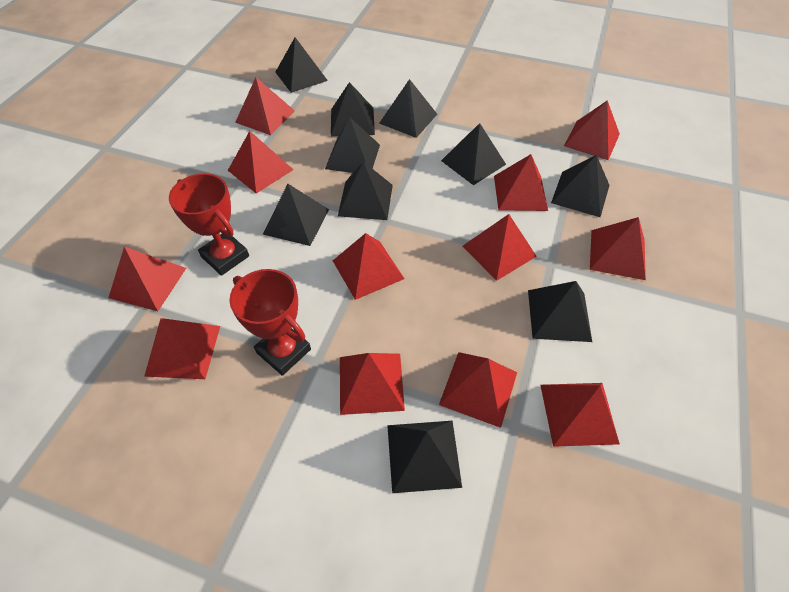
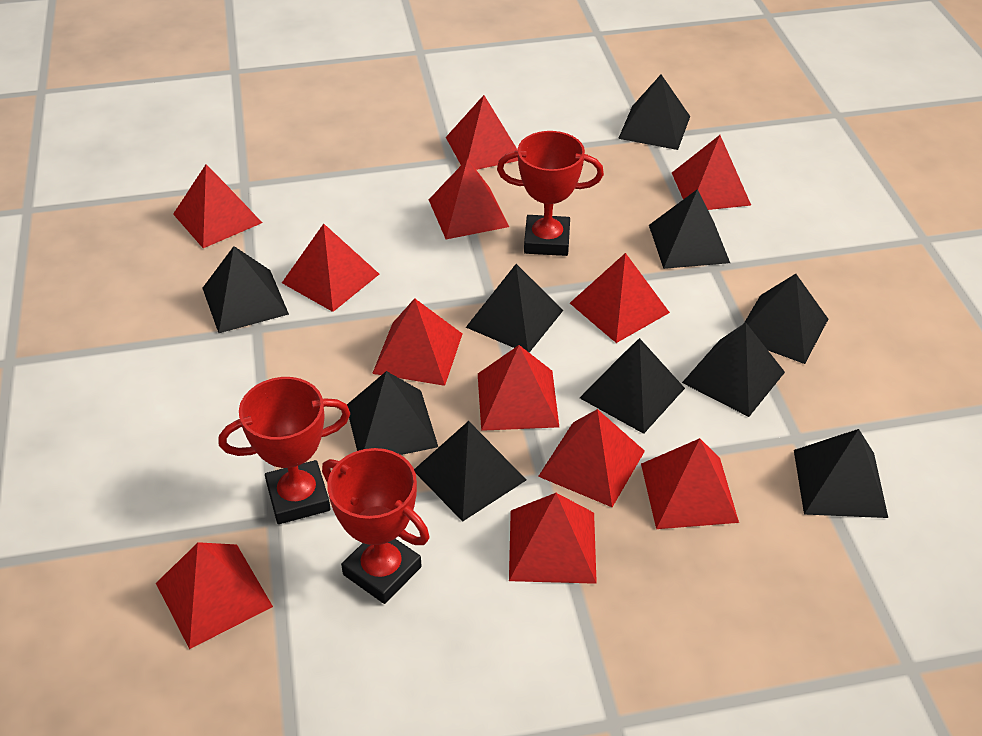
red trophy: [169,173,249,276] [229,269,311,376] = 2 -> [219,377,350,524] [322,448,429,604] [497,131,604,256] = 3

